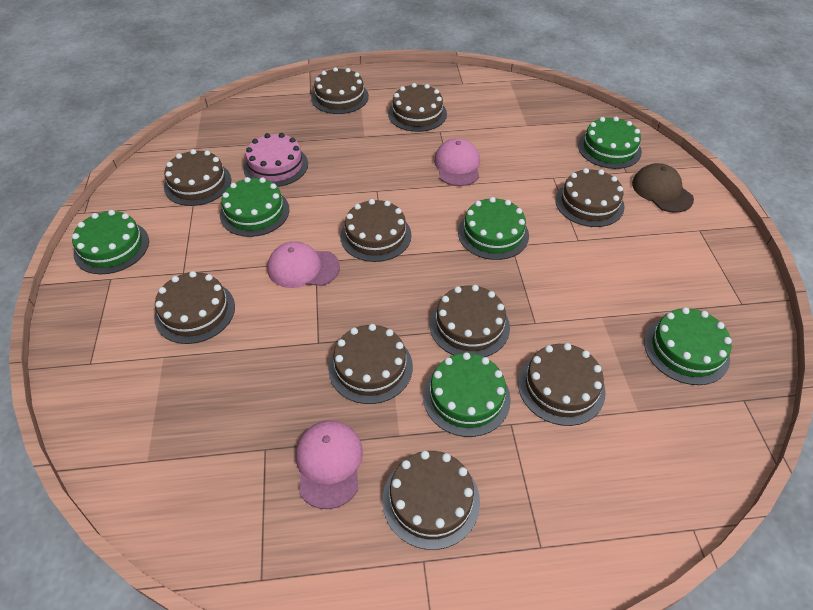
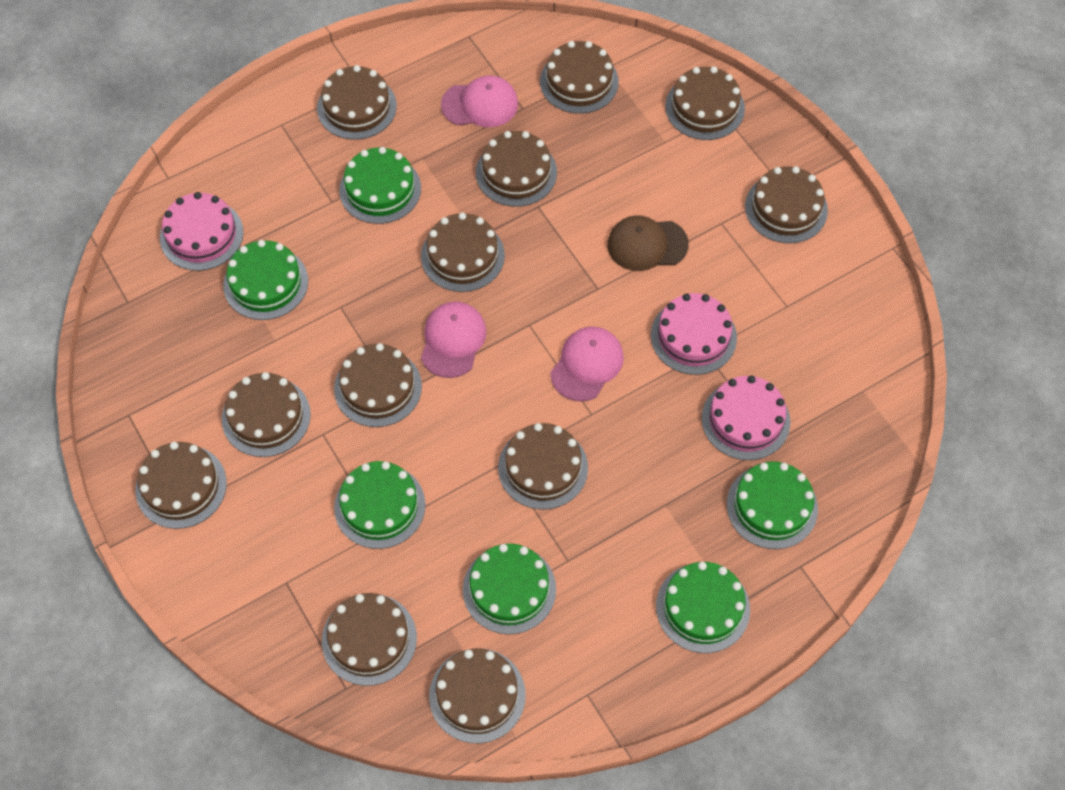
brown cake: [154,271,235,344] [164,149,231,206] [311,67,369,114] [328,324,413,404] [340,199,411,262] [382,451,480,550] [388,83,447,132] [430,285,510,357] [518,343,606,426] [555,168,625,227] = 10 -> [136,442,227,529] [222,372,311,457] [317,65,397,140] [322,593,417,686] [334,343,422,427] [421,212,505,292] [429,649,526,743] [476,131,557,207] [498,423,588,509] [540,41,619,114] [665,66,745,140] [745,166,828,243] = 12
pink cake: [243,133,308,187] = 1 -> [160,192,243,271] [651,293,737,375] [702,376,791,460] = 3

